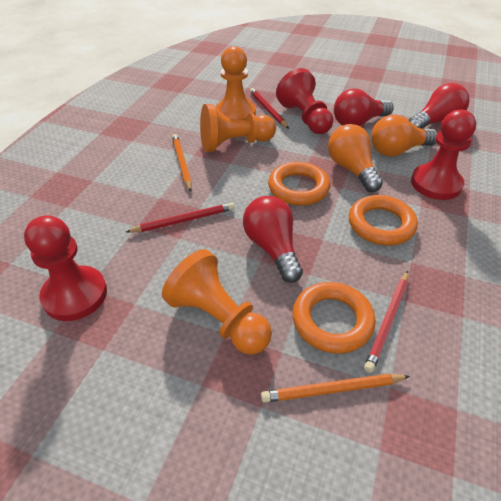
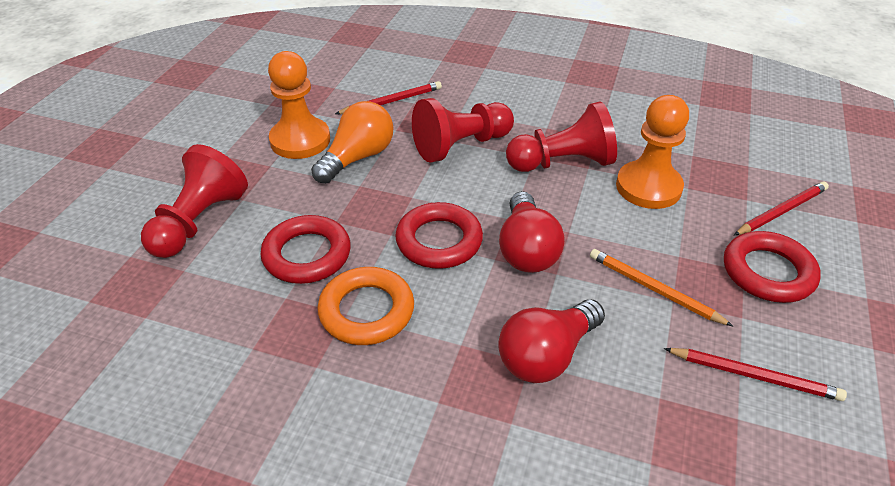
orange light bulb: [328,124,383,192] [371,115,438,157] = 2 -> [311,101,394,184] = 1
orange pawn: [162,249,272,355] [200,104,276,152] [215,46,256,121] = 3 -> [268,51,330,159] [616,95,689,209] = 2
orange pencil: [172,134,192,192] [261,374,410,403] = 2 -> [590,249,733,326] = 1
orange ring: [268,162,330,206] [292,282,375,354] [349,195,418,246] = 3 -> [317,267,414,345] = 1
red light bulb: [243,196,303,283] [334,89,394,126] [409,83,470,129] = 3 -> [498,299,605,383] [499,191,565,273] = 2
red ring: none = 0 -> [260,215,351,284] [395,202,483,269] [724,231,821,303] = 3

